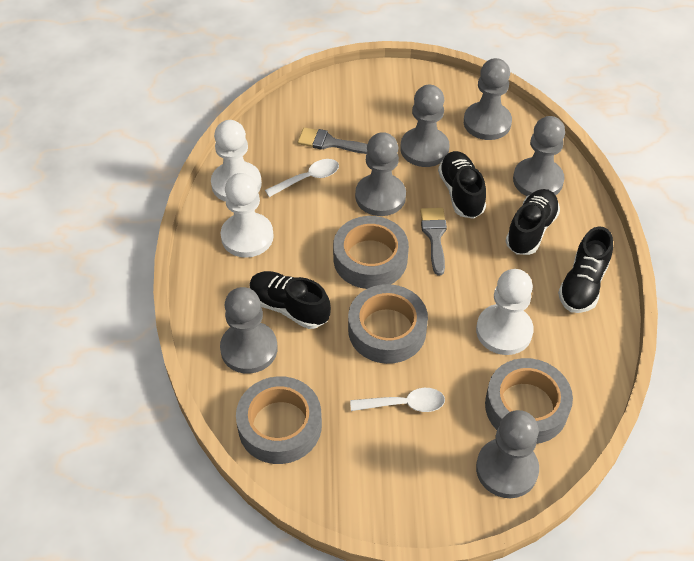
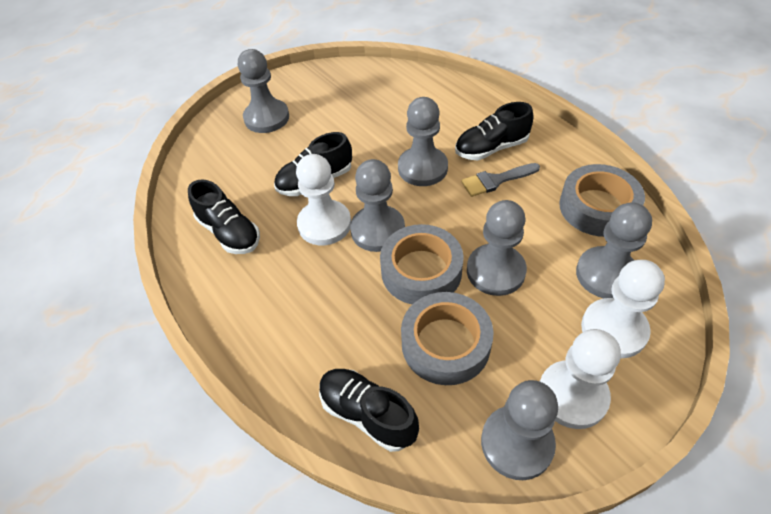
grey brush: [298,127,367,154] [420,208,447,275] = 2 -> [461,163,540,197] = 1
grey tape: [236,376,322,464] [333,216,409,289] [348,284,428,364] [485,358,573,444] = 4 -> [380,224,464,305] [401,292,494,385] [559,164,645,237] = 3
white spoon: [265,159,339,197] [350,388,445,412] = 2 -> none = 0

